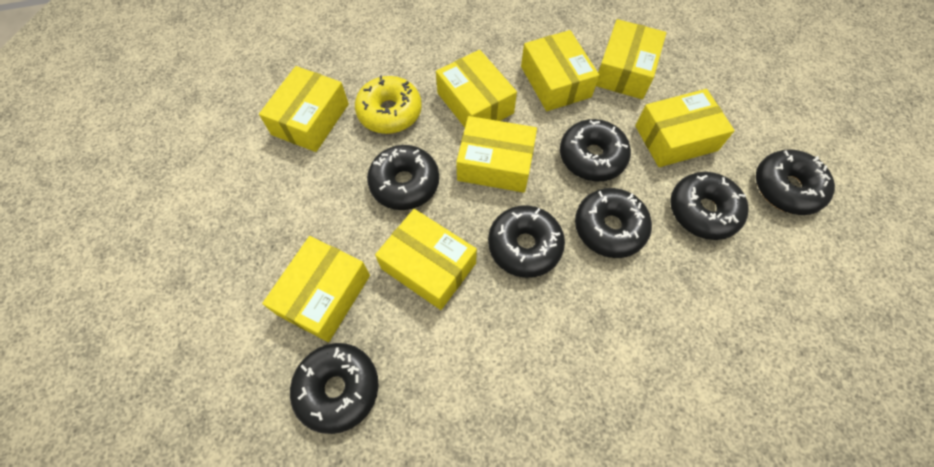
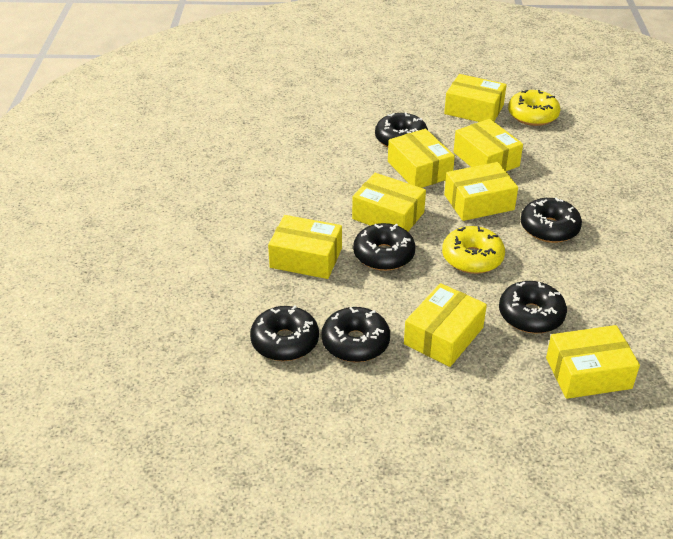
black donut: [290,343,379,434] [367,145,439,210] [488,205,565,278] [560,119,631,182] [575,188,652,258] [670,172,749,240] [756,149,835,215] = 7 -> [250,305,319,361] [321,307,390,362] [353,223,415,271] [375,112,428,147] [499,281,567,333] [521,198,582,243] = 6
yellow donut: [355,75,422,134] = 1 -> [442,226,505,274] [508,90,560,126] = 2

